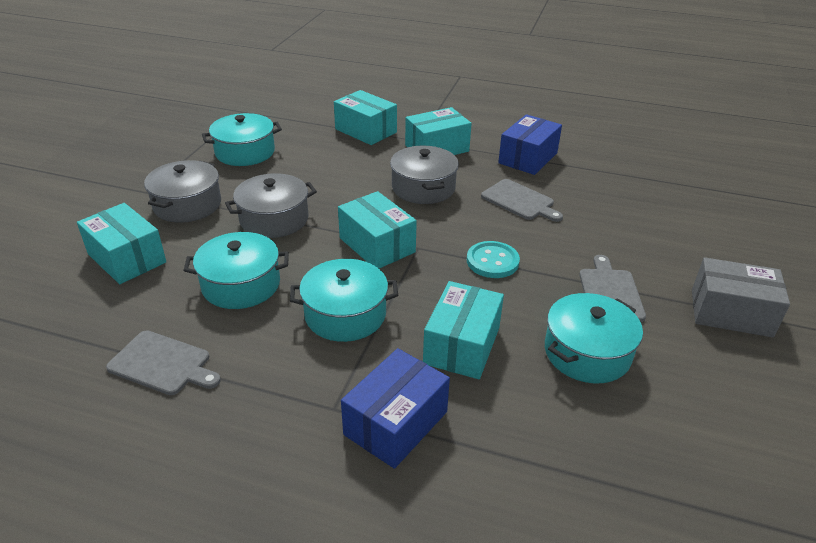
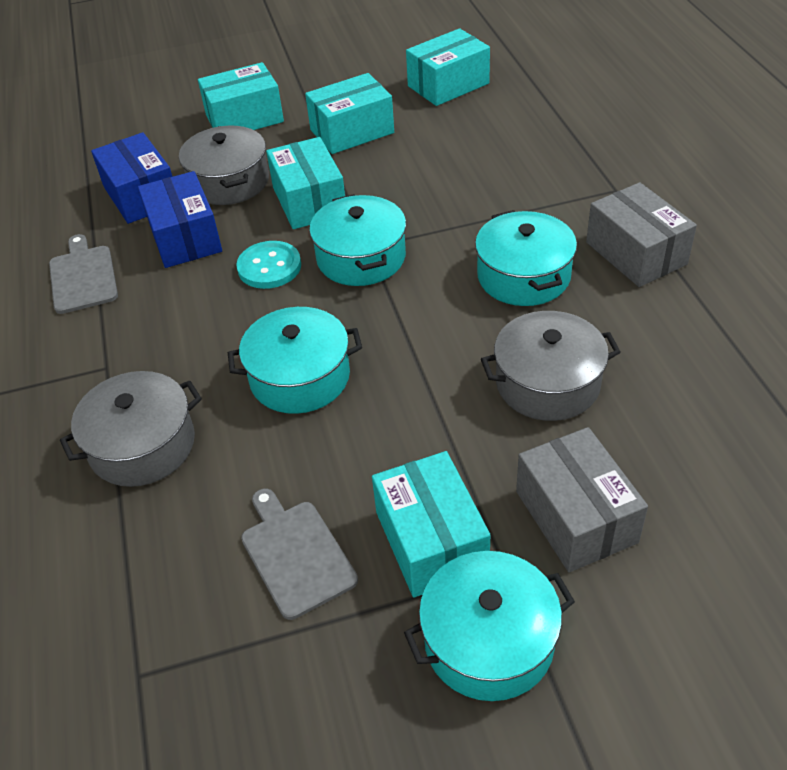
grey box: [692,257,790,337] = 1 -> [516,427,648,572] [586,182,697,287] = 2
grey cutting board: [106,330,221,395] [481,179,563,222] [579,255,646,322] = 3 -> [49,234,118,314] [241,489,358,620] = 2

